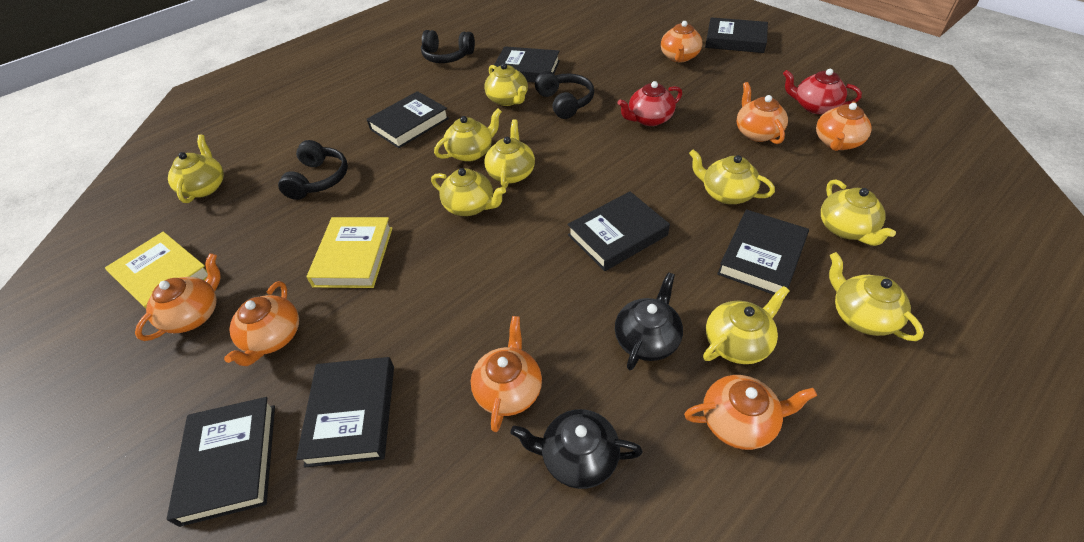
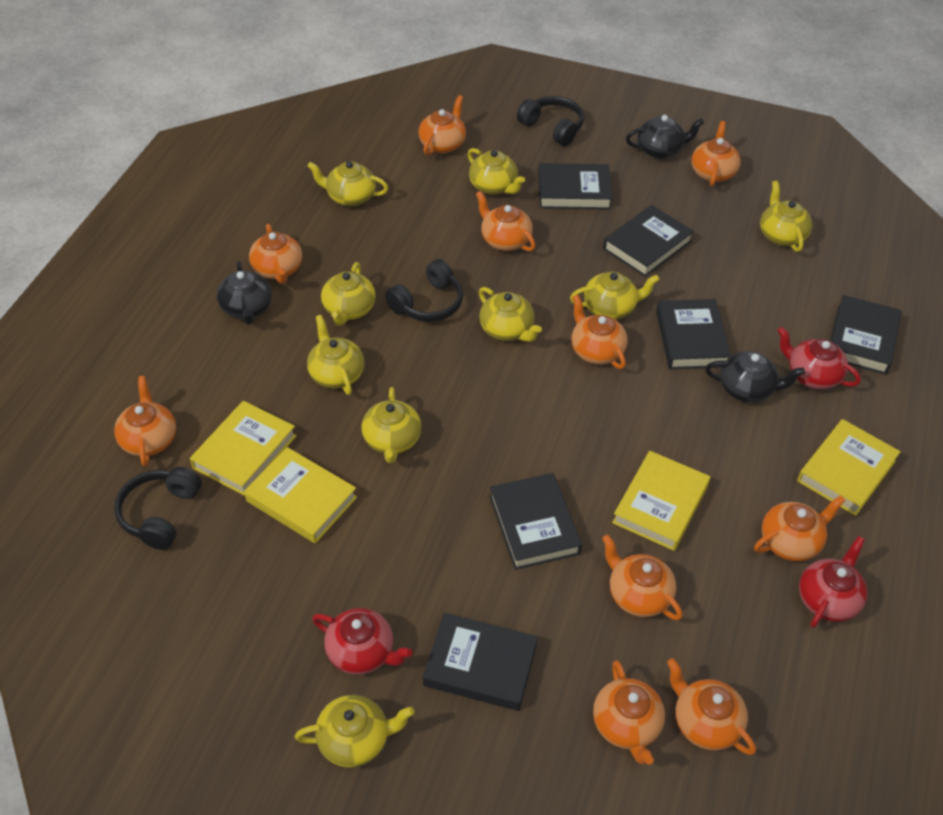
black book: [167,397,275,527] [296,357,394,467] [367,91,449,148] [492,46,560,83] [568,191,670,271] [705,17,768,53] [717,209,809,295] = 7 -> [423,613,538,711] [489,473,582,570] [538,163,612,210] [603,205,694,277] [656,299,731,369] [830,295,902,375] = 6
black teapot: [511,409,643,489] [615,272,683,370] = 2 -> [217,261,272,325] [626,115,704,159] [705,351,805,403] = 3
orange teapot: [135,253,221,341] [224,281,299,366] [471,316,542,432] [661,21,702,62] [684,375,817,450] [737,82,788,144] [816,101,872,151] = 7 -> [114,376,176,467] [249,224,302,284] [419,95,466,155] [476,191,536,251] [571,294,628,369] [593,660,665,764] [602,534,683,620] [667,658,756,755] [692,121,741,186] [754,496,846,561] = 10
red teapot: [617,81,682,126] [783,69,862,114] = 2 -> [312,608,413,675] [777,327,861,390] [799,536,867,628] = 3
yellow book: [105,232,208,309] [306,217,393,288] = 2 -> [190,401,296,496] [244,447,357,543] [612,451,710,551] [797,419,901,516] = 4

